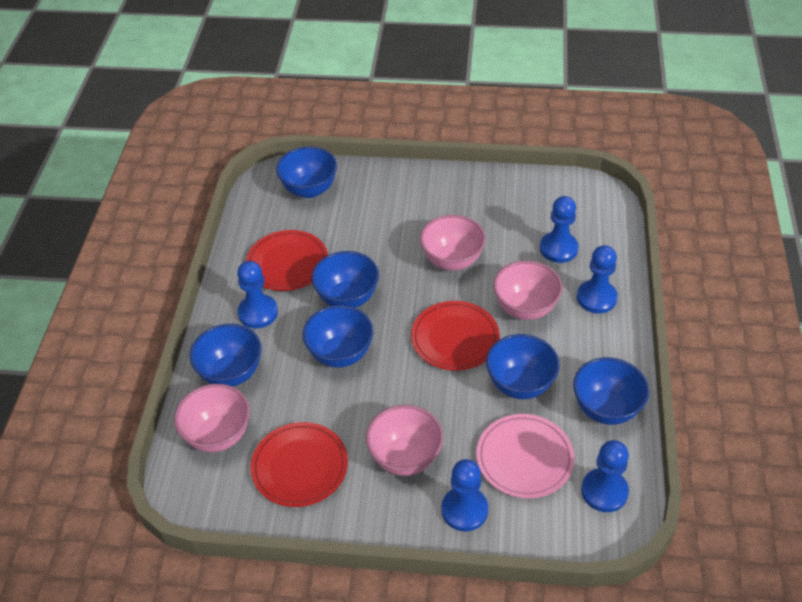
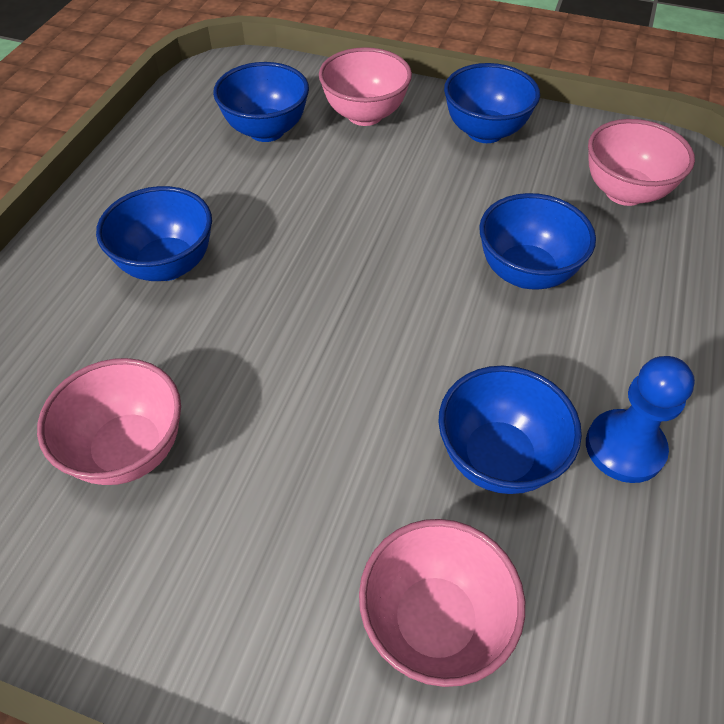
blue bowl: [190,324,262,387] [276,147,337,198] [303,305,373,368] [312,251,379,308] [486,334,560,399] [573,357,649,425] = 6 -> [96,186,212,281] [213,62,309,142] [438,366,582,494] [444,63,540,143] [479,193,596,290] = 5
blue pawn: [237,261,278,328] [441,459,488,531] [540,196,579,263] [577,245,618,313] [581,440,629,512] = 5 -> [586,356,695,483] = 1
pink plate: [476,414,574,498] = 1 -> none = 0
red plate: [246,230,328,291] [251,422,348,507] [411,301,500,371] = 3 -> none = 0

